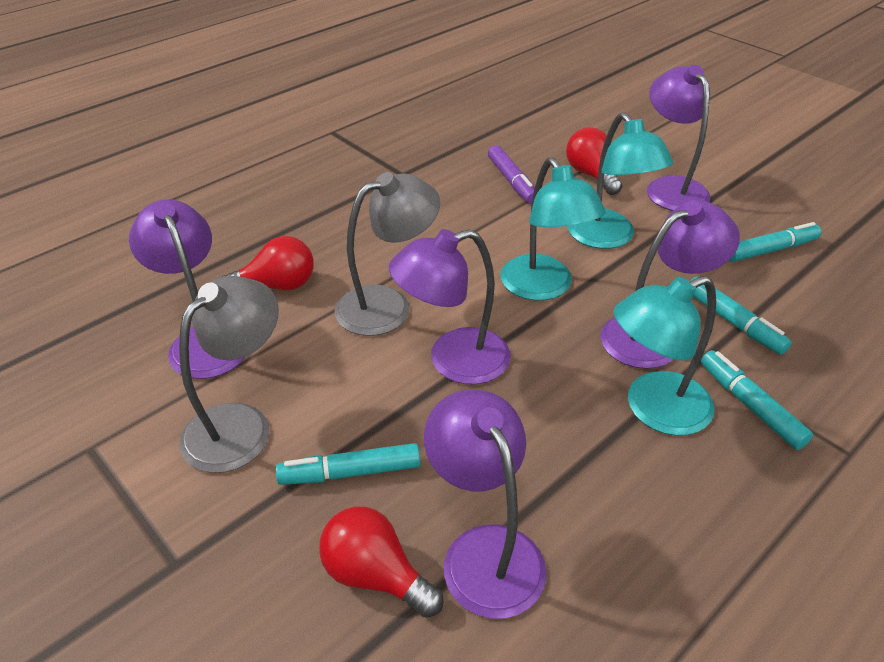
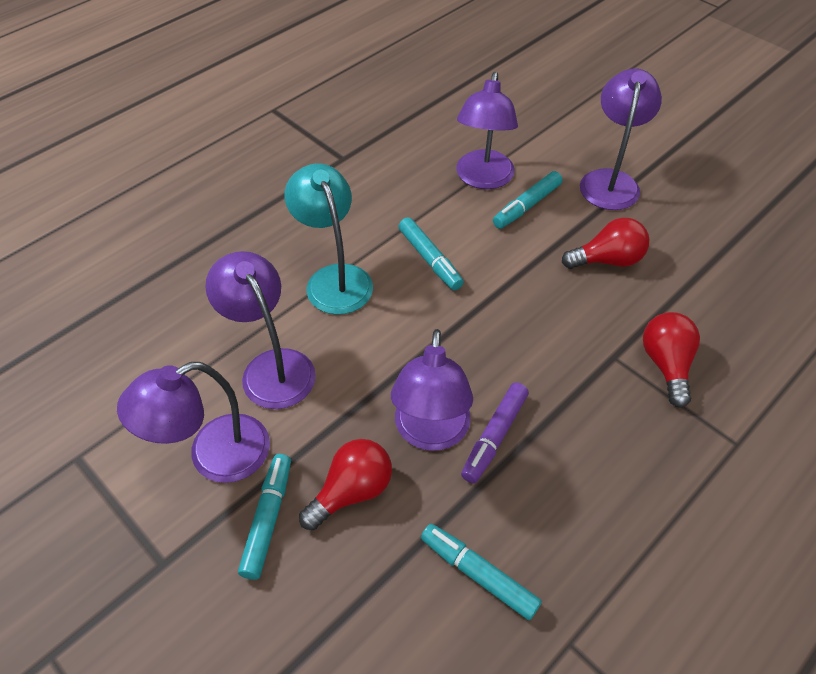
grey lamp: [179,276,279,473] [335,172,440,336] = 2 -> none = 0
turquoise lamp: [500,157,606,301] [568,112,673,249] [613,276,716,436] = 3 -> [284,163,373,315] = 1

